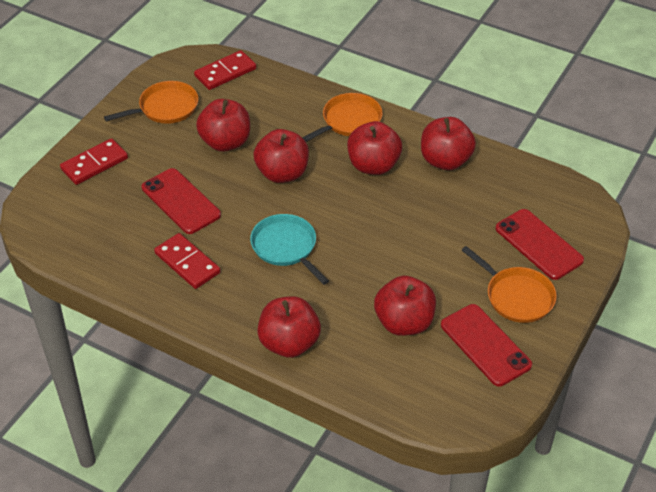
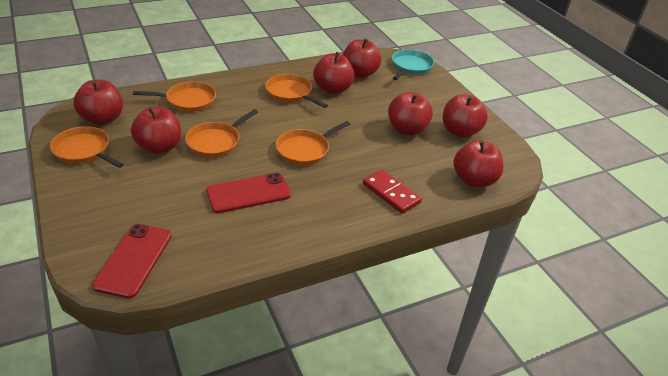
orange pan: [104,81,198,124] [302,93,383,142] [461,246,557,323] = 3 -> [50,126,124,168] [133,81,216,112] [185,109,258,157] [265,74,328,108] [276,121,350,165] = 5
red apple: [196,99,250,152] [254,129,309,183] [257,296,321,358] [347,121,402,175] [374,276,436,336] [421,117,476,170] = 6 -> [74,80,123,125] [131,107,181,154] [313,52,354,94] [343,38,381,78] [388,92,433,136] [443,95,488,138] [453,140,503,187] = 7
red domino: [60,138,128,185] [154,233,221,289] [194,50,256,90] = 3 -> [363,169,422,214] = 1
red phone: [142,168,221,234] [441,304,532,386] [495,209,584,280] = 3 -> [92,224,172,299] [206,173,291,213] = 2

